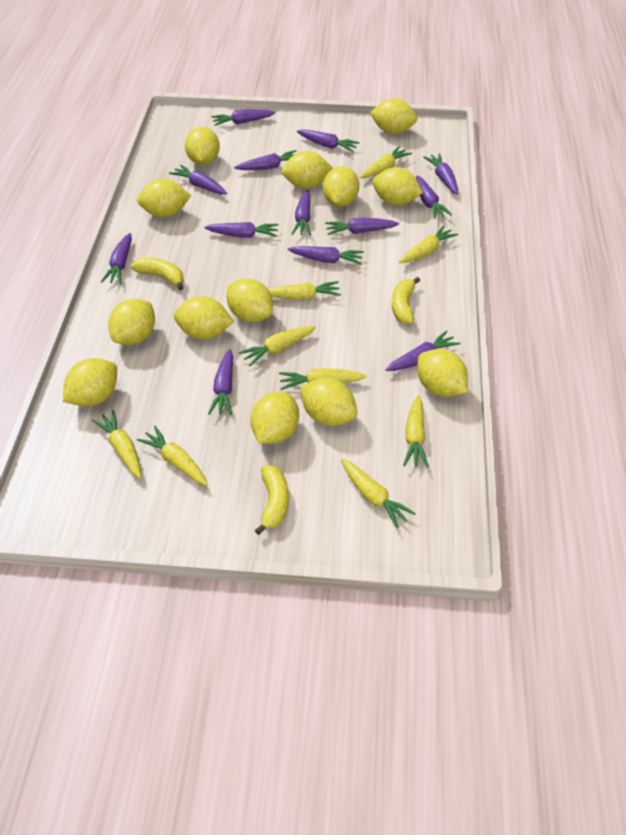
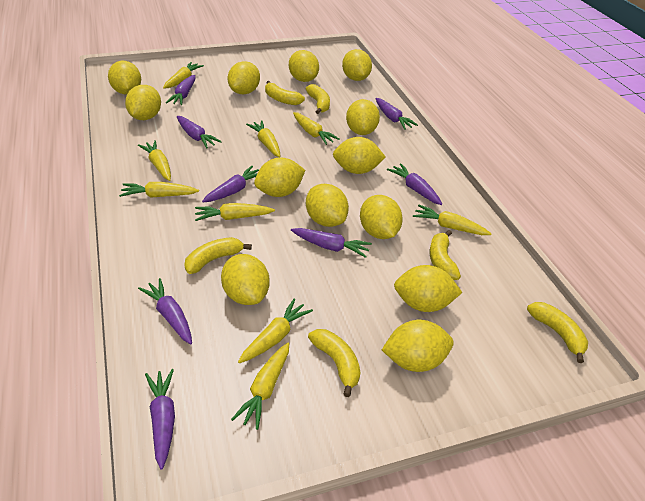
purple carrot: [101,233,132,284] [169,165,227,195] [204,222,279,238] [208,349,233,415] [211,109,276,126] [234,150,297,170] [288,246,364,265] [292,190,311,235] [297,129,360,152] [325,218,399,235] [385,330,461,371] [416,175,452,219] [423,153,458,195] = 13 -> [138,278,192,344] [145,369,175,470] [166,75,195,105] [177,116,222,148] [202,166,259,203] [291,228,372,258] [376,98,418,130] [387,163,442,205] = 8
yellow banana: [131,258,184,290] [255,465,289,535] [392,277,420,324] = 3 -> [184,237,252,274] [265,81,305,105] [306,84,330,114] [308,329,360,397] [430,230,461,280] [527,302,588,363] = 6

